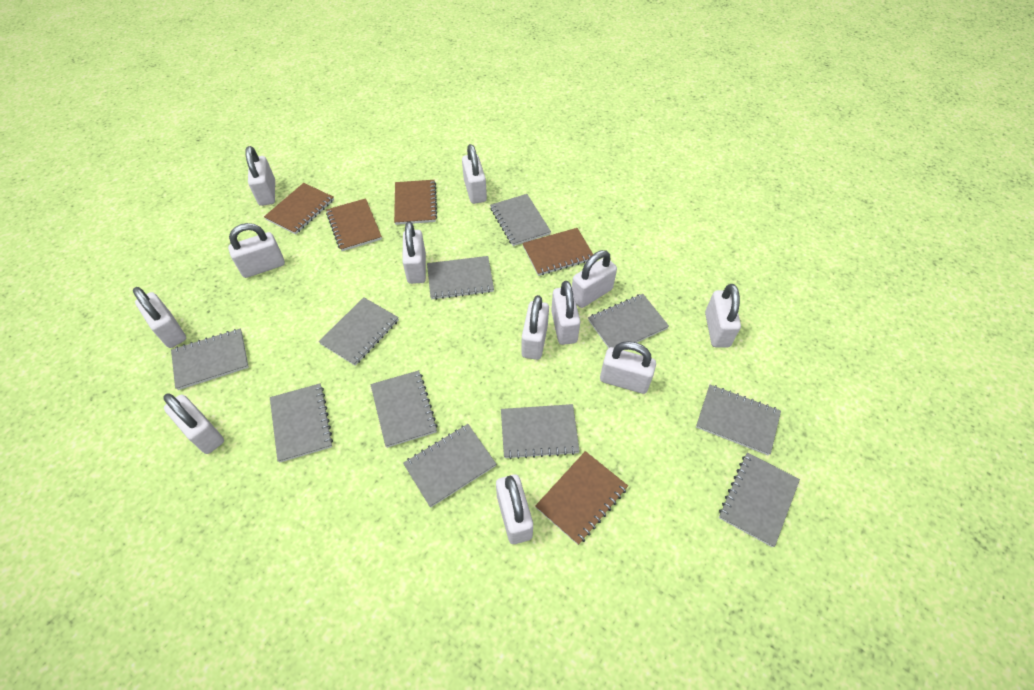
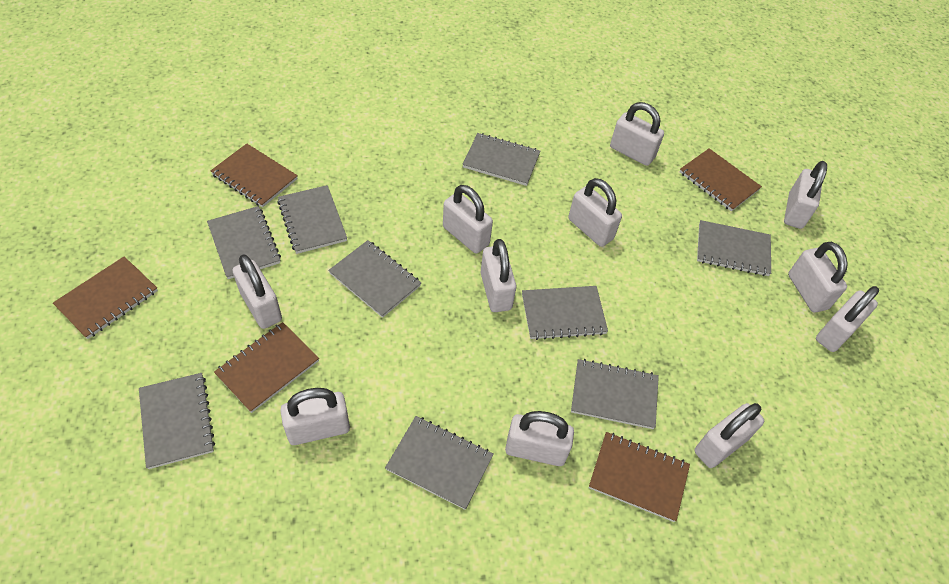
grey notebook: [171,329,249,390] [270,384,333,462] [319,297,399,366] [370,370,438,448] [403,424,496,507] [427,256,494,300] [490,194,551,246] [501,404,580,459] [588,294,669,348] [696,385,781,456] [719,453,800,547] = 11 -> [139,373,215,469] [207,206,281,279] [277,185,347,254] [328,240,421,318] [385,416,494,510] [462,133,540,186] [522,286,608,340] [571,359,659,429] [697,220,771,276] = 9
white padlock: [133,287,186,348] [163,393,224,454] [228,223,285,278] [245,146,275,206] [402,222,426,284] [462,144,487,204] [496,474,533,544] [521,295,549,360] [551,281,581,345] [572,250,617,308] [600,341,656,394] [705,284,741,348] = 12 -> [232,254,282,329] [280,388,350,445] [443,185,493,253] [480,239,517,312] [505,411,574,466] [568,178,622,247] [610,102,664,166] [694,403,764,468] [784,161,827,229] [788,242,848,313] [816,286,879,352] = 11

